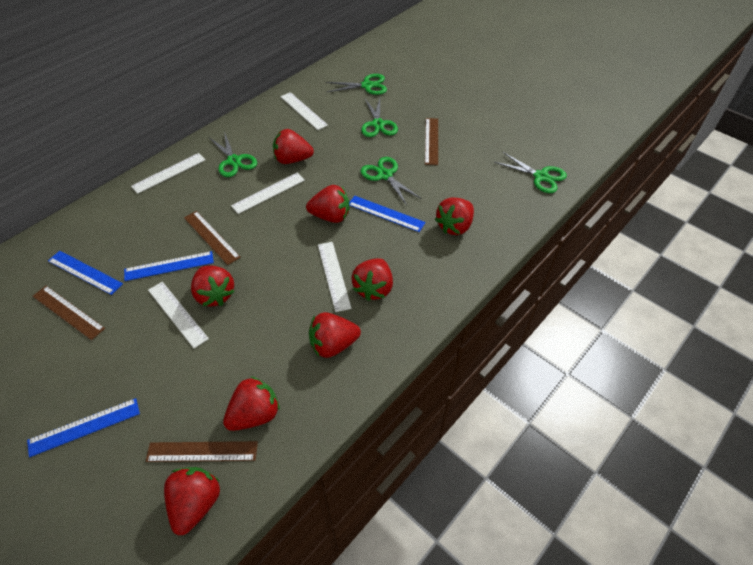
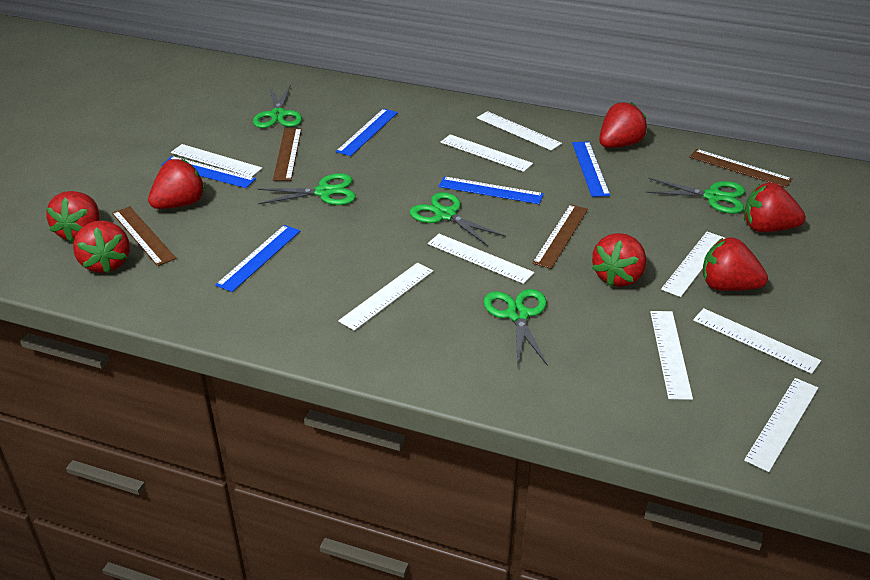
blue ruler: [27,398,140,457] [48,251,123,295] [124,251,214,281] [349,196,426,232] = 4 -> [161,156,256,188] [215,225,300,292] [336,108,398,156] [439,177,544,204] [572,141,610,197] = 5
red strawberry: [164,467,220,535] [191,266,235,307] [223,376,280,431] [273,129,314,164] [306,185,349,223] [309,312,361,358] [352,258,393,301] [435,198,474,235] = 8 -> [46,191,99,243] [73,220,130,273] [148,159,205,209] [592,233,646,287] [599,102,647,148] [702,238,768,291] [744,182,806,232] = 7
white ruler: [131,153,205,194] [148,282,209,348] [231,173,305,214] [280,92,328,130] [318,242,352,312] = 5 -> [171,144,262,177] [338,263,433,331] [428,234,535,284] [441,134,533,172] [477,111,562,151] [650,311,693,400] [661,232,725,297] [693,308,821,374] [744,378,818,472] = 9

